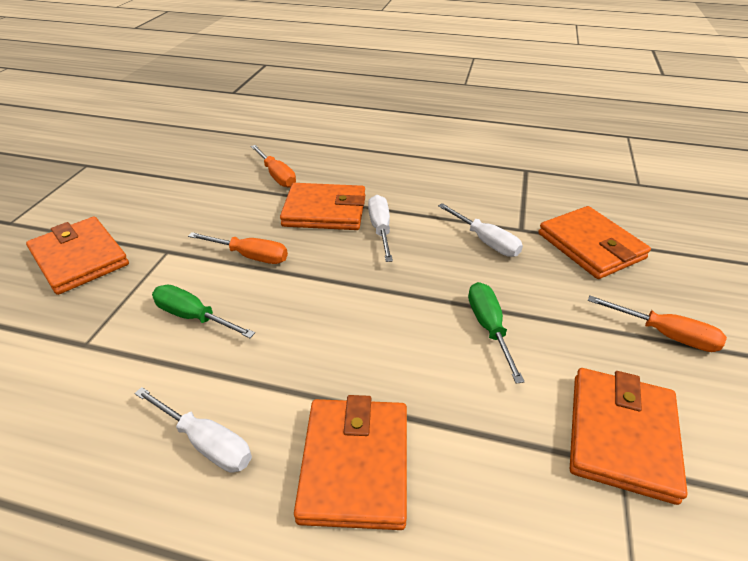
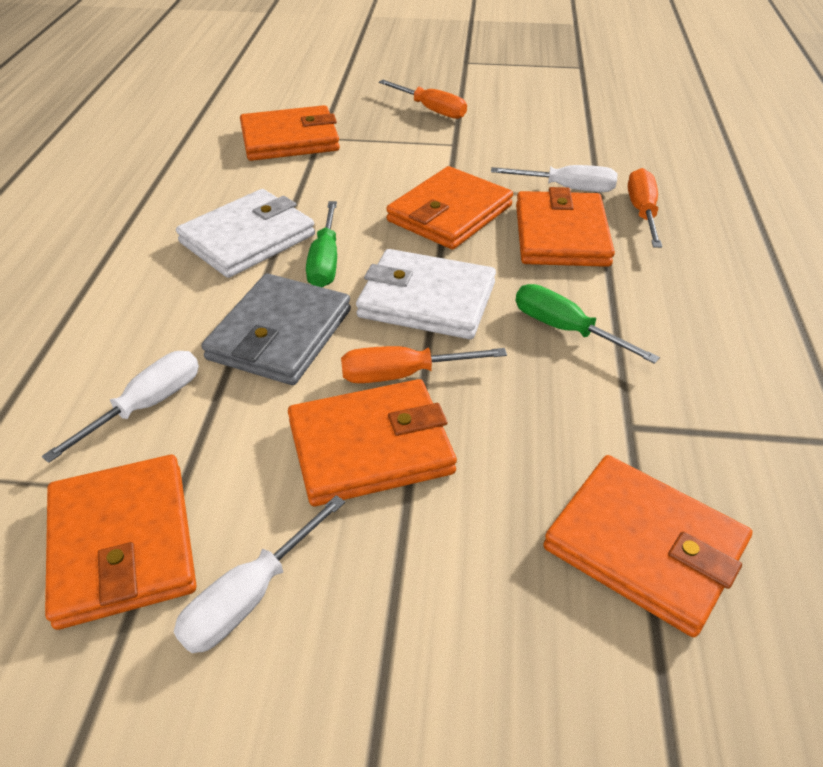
grey wallet: none = 0 -> [201,273,351,385] = 1
orange wallet: [26,217,129,295] [280,183,365,230] [294,395,407,530] [538,206,651,279] [570,368,688,505] = 5 -> [45,455,197,630] [240,105,340,161] [288,379,457,506] [386,166,513,249] [516,187,615,267] [543,455,752,637] = 6
white wallet: none = 0 -> [176,189,315,278] [356,249,496,339] = 2

